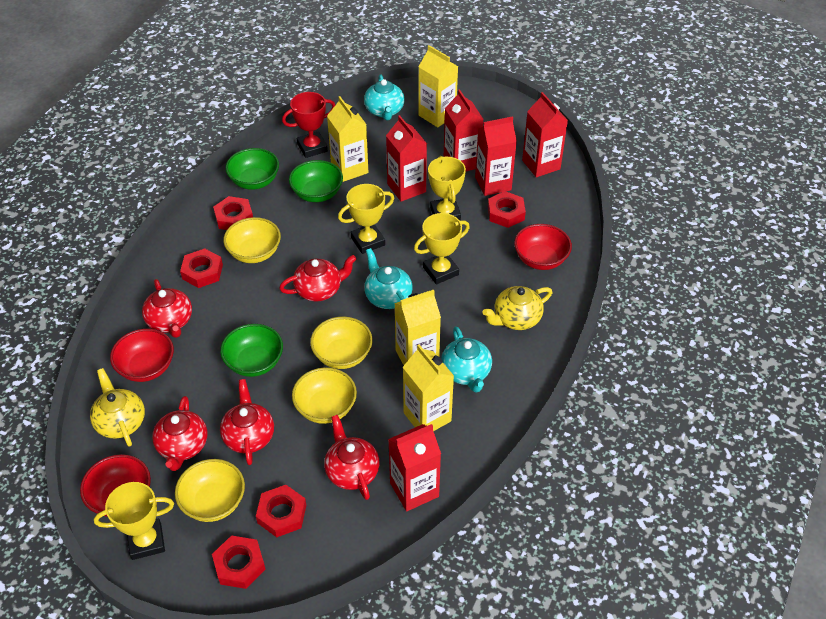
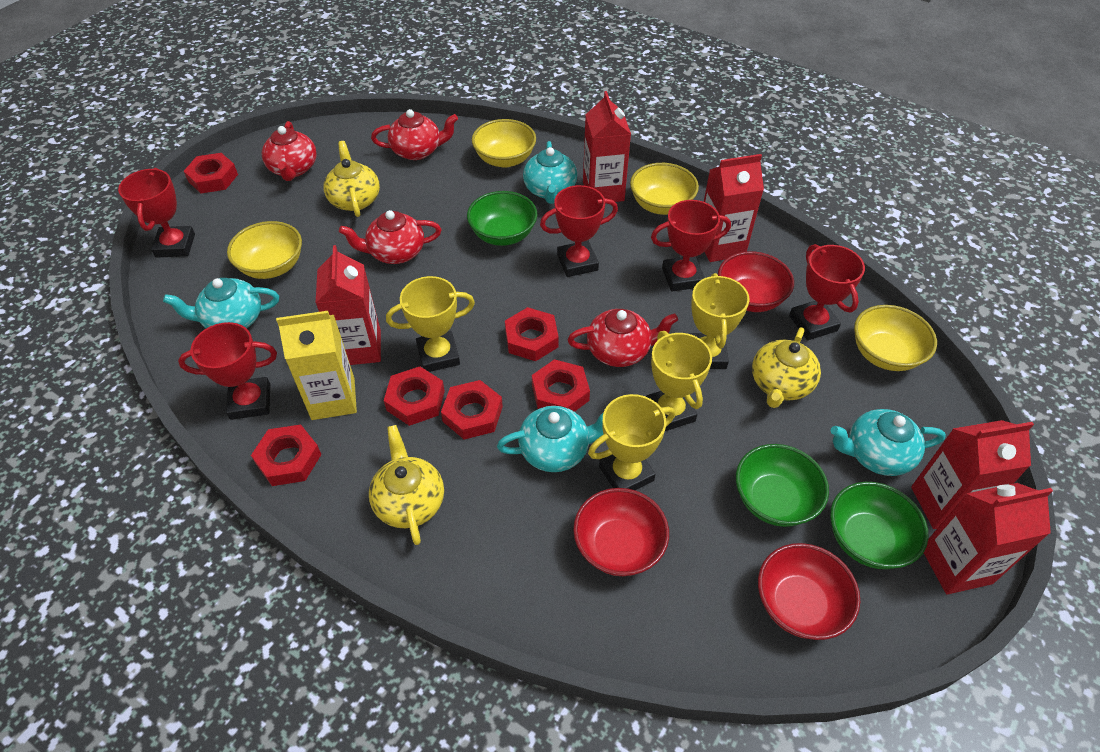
red nut: [180,248,223,288] [212,535,266,589] [213,196,253,230] [256,485,306,537] [488,191,526,228] = 5 -> [184,153,238,193] [251,424,322,486] [384,367,445,426] [441,380,503,439] [505,307,559,361] [532,359,590,412] = 6
red teapot: [142,279,192,338] [152,396,207,471] [220,379,274,465] [279,255,356,301] [324,415,380,500] = 5 -> [262,121,317,181] [339,210,441,264] [371,109,458,160] [567,309,678,367] = 4
red trophy: [282,92,335,158] = 1 -> [118,168,195,258] [178,322,277,420] [540,185,618,277] [651,200,731,291] [789,244,865,340] = 5
turquoise teapot: [364,75,405,121] [364,248,413,309] [441,326,492,393] = 3 -> [163,278,279,328] [497,406,603,472] [523,141,577,204] [831,409,946,476] = 4
yellow carton: [327,96,368,182] [394,290,441,365] [403,344,454,431] [418,45,458,127] = 4 -> [276,311,357,420] = 1
yellow teapot: [90,368,145,447] [482,286,552,330] = 2 -> [323,141,380,217] [369,425,444,545] [752,327,821,408] = 3

